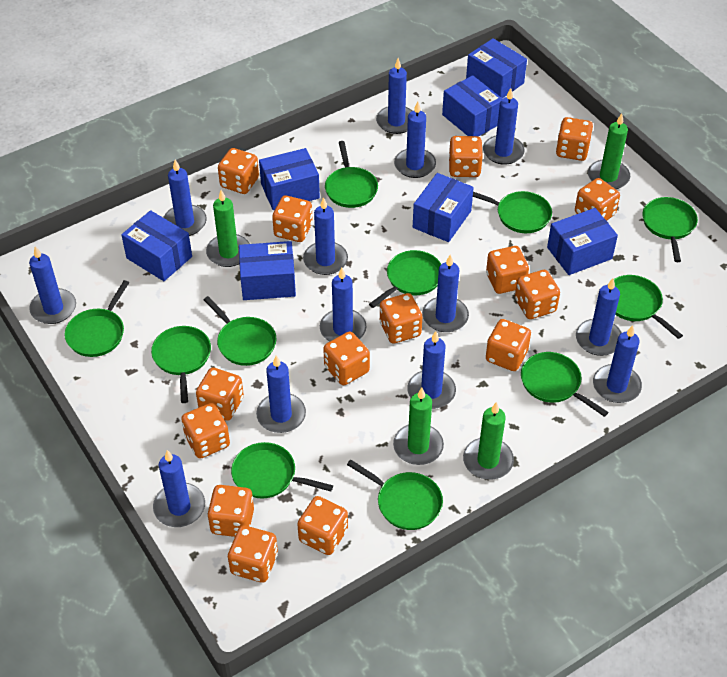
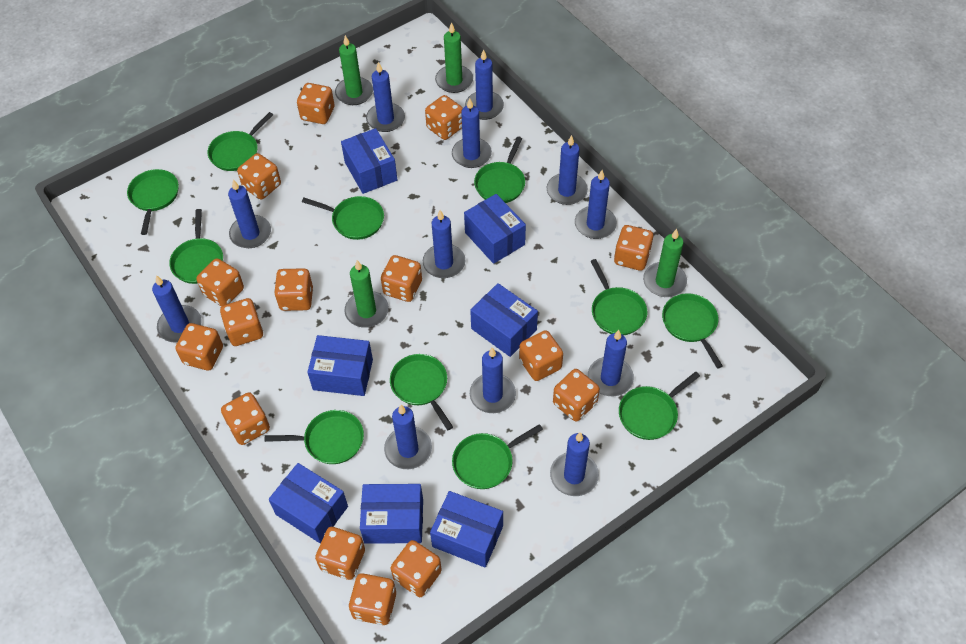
blue candle: [29,246,76,324] [153,450,205,527] [163,160,207,236] [256,356,306,433] [303,197,348,275] [320,268,367,341] [376,58,412,134] [394,101,436,178] [407,331,456,409] [422,255,469,332] [483,88,525,165] [576,278,622,356] [593,325,642,403] = 13 -> [152,275,202,343] [228,180,271,248] [366,62,405,132] [384,405,432,469] [423,210,466,278] [452,98,492,168] [465,49,504,120] [470,347,516,413] [547,135,588,205] [550,432,599,496] [575,170,617,239] [588,330,634,396] = 12

